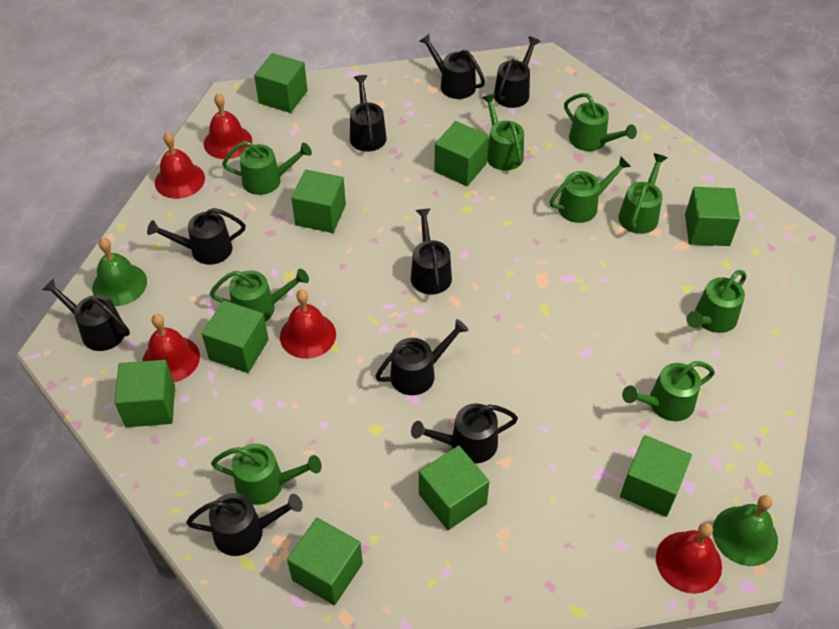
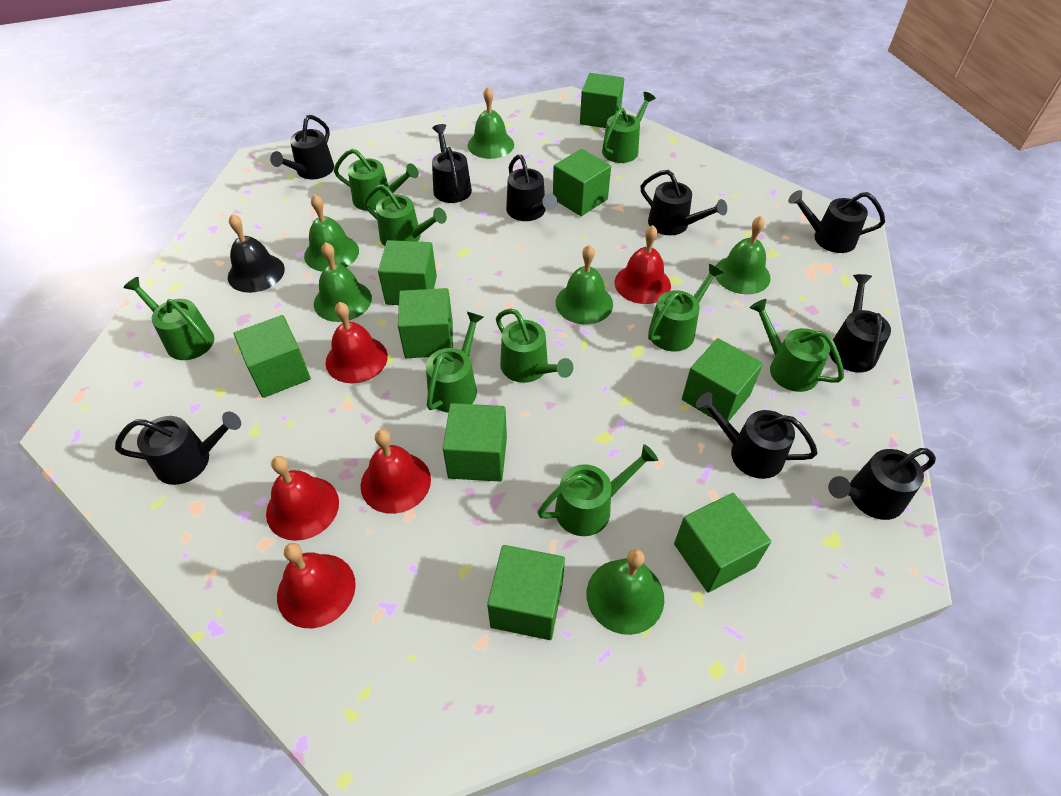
black bell: none = 0 -> [228,214,285,293] = 1
green bell: [92,238,147,306] [713,495,778,566] = 2 -> [304,194,359,272] [314,242,372,322] [468,87,514,159] [556,245,613,324] [586,549,664,635] [715,216,771,295] = 6

